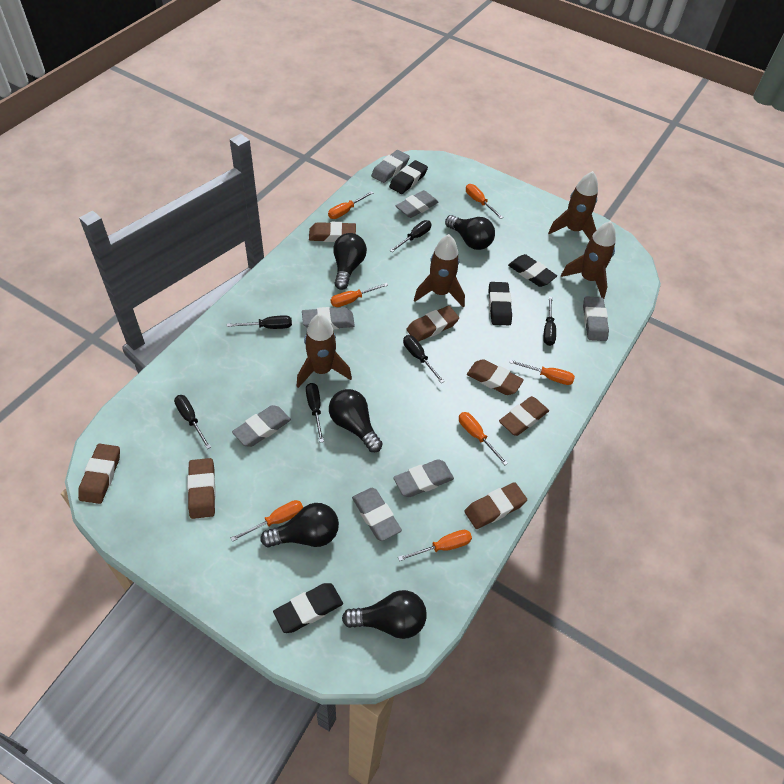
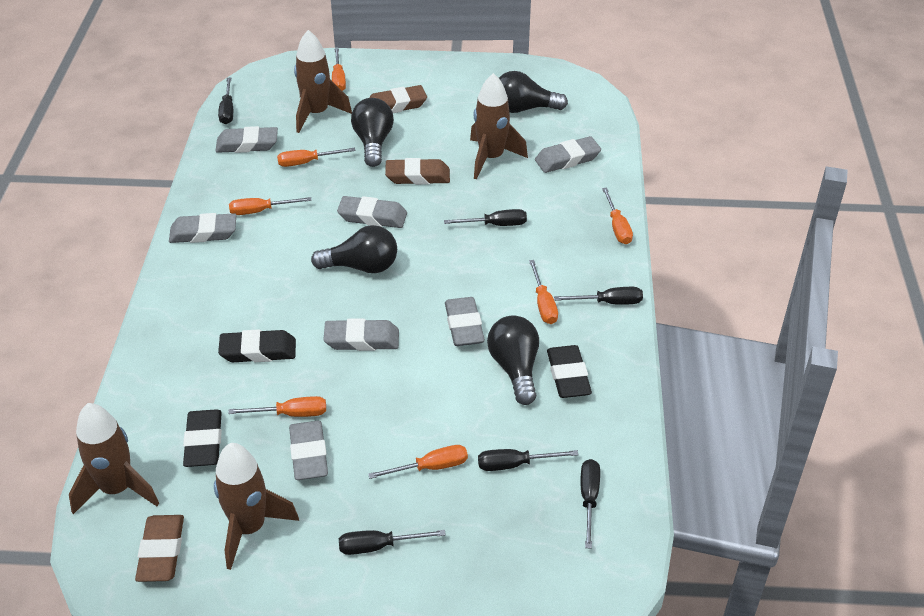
black eraser: [273,583,343,633] [389,160,428,194] [488,282,512,325] [508,254,557,287] = 4 -> [183,409,222,467] [218,329,296,362] [547,345,592,398] = 3
black light bulb: [260,503,339,547] [329,389,383,452] [333,233,367,290] [342,590,427,639] [445,215,495,250] = 5 -> [311,225,397,273] [351,98,394,167] [487,315,539,405] [499,71,568,113] = 4
brown eraser: [78,444,120,504] [187,458,216,519] [309,222,356,242] [406,306,459,342] [464,482,527,529] [467,359,524,395] [499,396,549,436] = 7 -> [135,515,184,582] [369,85,427,113] [385,158,450,185] = 3

